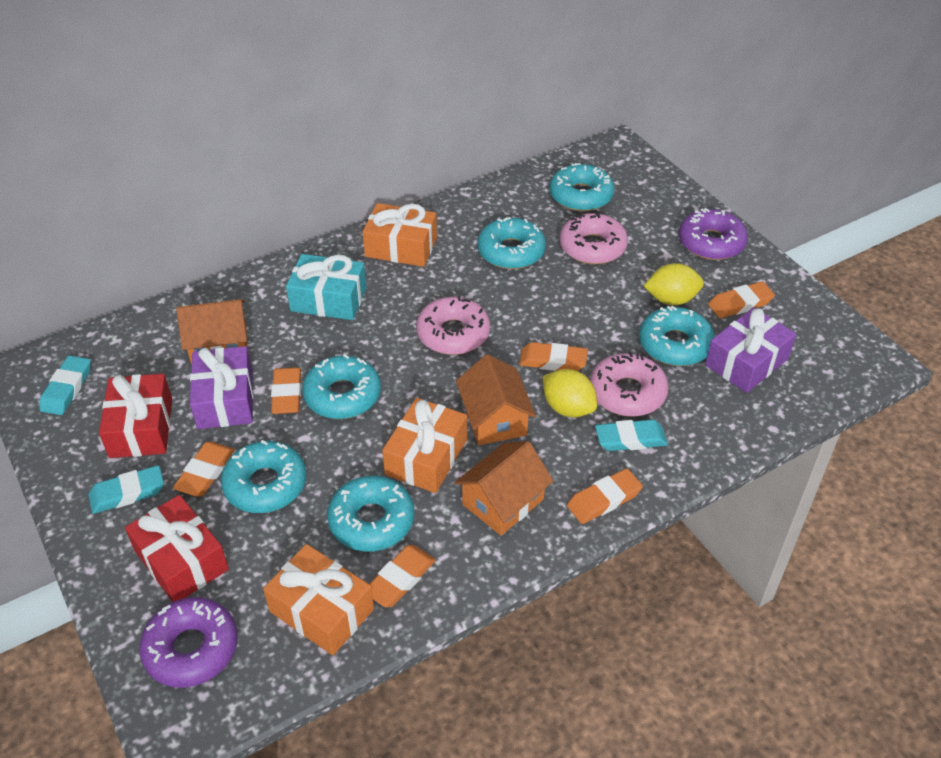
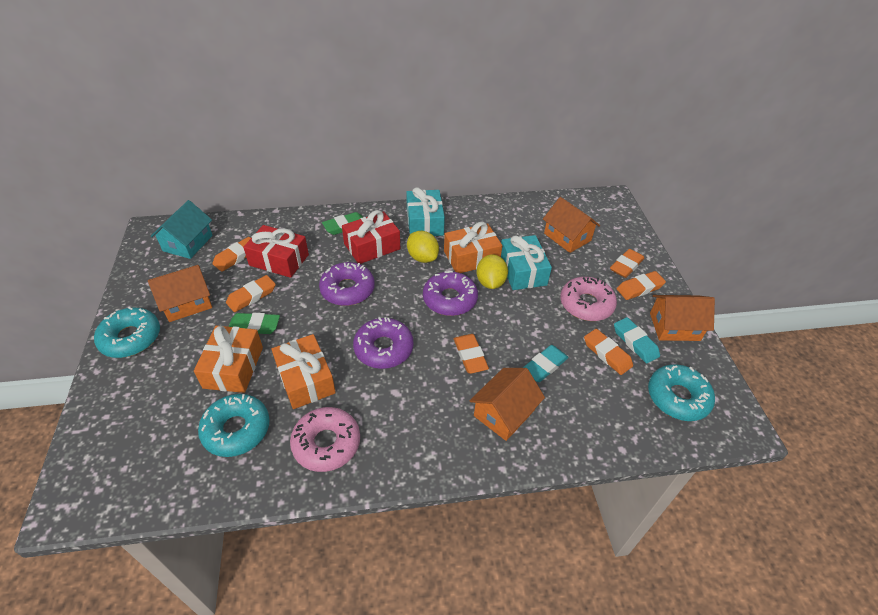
green eraser: none = 0 -> [229,313,280,334] [322,212,363,235] = 2
orange house: [176,299,247,365] [454,441,553,536] [456,354,536,445] = 3 -> [148,265,212,322] [470,368,545,441] [543,197,600,253] [650,295,715,341] = 4
pink donut: [416,296,490,355] [560,213,628,264] [590,352,669,416] = 3 -> [290,407,360,472] [560,277,617,321] = 2
purple donut: [139,597,238,688] [679,208,748,260] = 2 -> [319,262,375,306] [353,317,413,369] [423,271,478,316] = 3
purple gift: [190,346,253,429] [705,307,796,393] = 2 -> none = 0
turquoise donut: [221,440,307,513] [302,354,381,419] [327,476,414,552] [478,217,546,269] [549,163,614,211] [639,306,715,366] = 6 -> [94,307,160,358] [198,394,270,457] [648,364,715,421] = 3
turquoise eraser: [39,356,91,415] [88,465,164,514] [595,419,668,451] = 3 -> [523,345,569,382] [614,317,660,363] = 2
turquoise gift: [286,254,366,320] = 1 -> [406,187,445,236] [501,235,552,290] = 2
turquoise house: none = 0 -> [151,200,213,259] = 1

